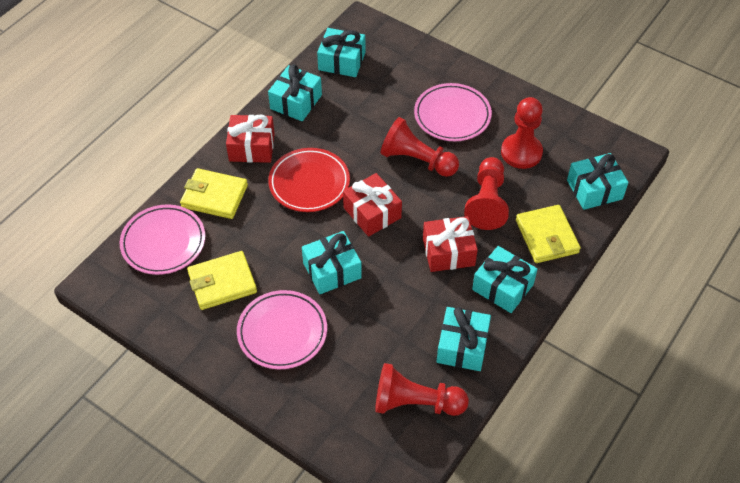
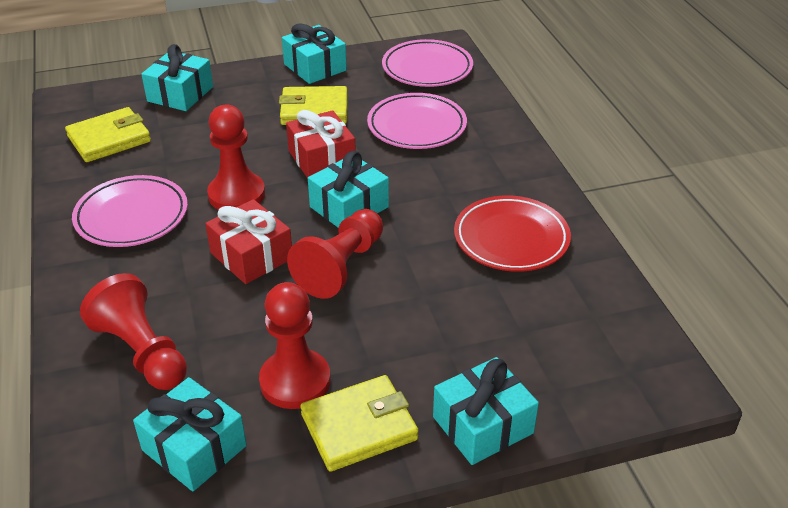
red gift: [226,114,275,163] [343,173,402,237] [423,216,478,272] = 3 -> [205,199,292,284] [286,110,356,178] = 2
turquoise gift: [268,64,322,121] [302,231,362,294] [317,28,365,77] [436,307,491,371] [472,246,537,313] [567,153,628,210] = 6 -> [133,377,246,491] [141,44,213,111] [282,24,347,84] [308,151,389,228] [433,357,539,465] = 5

